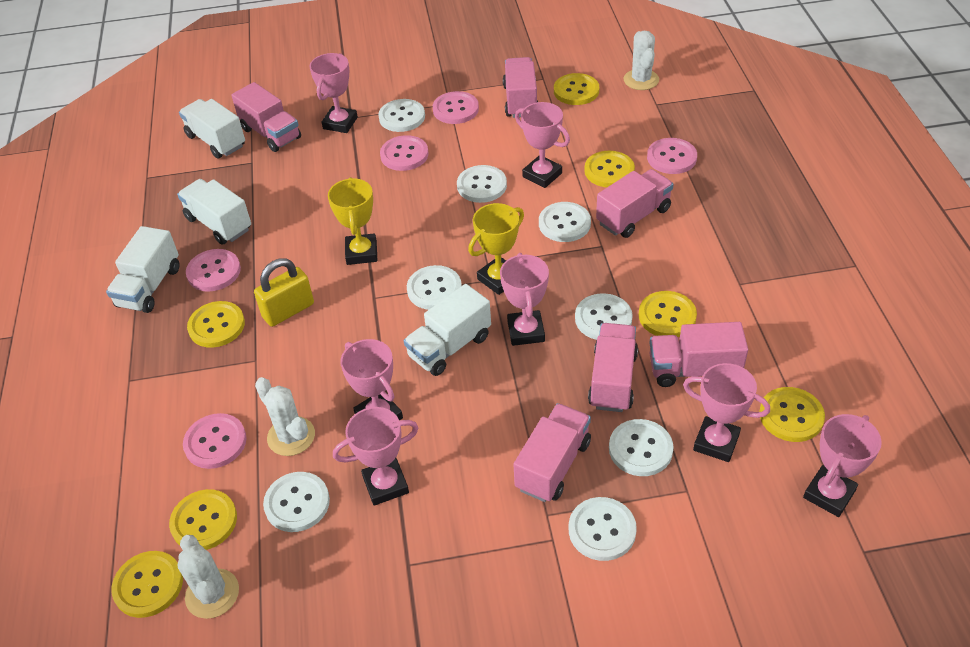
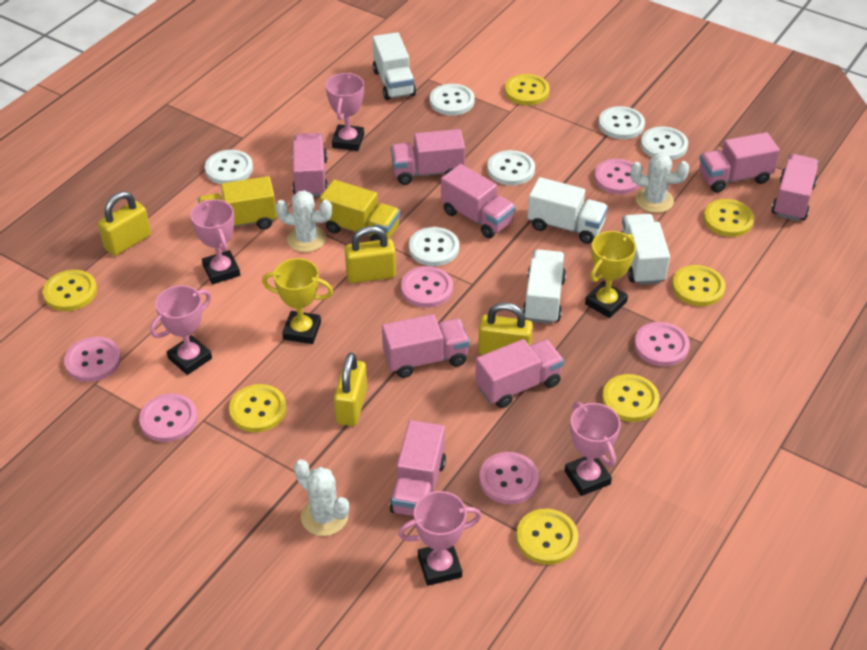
pink button: [183,413,247,469] [186,249,241,292] [380,135,429,171] [433,91,479,124] [647,138,697,174] = 5 -> [64,337,121,382] [139,393,198,442] [401,266,453,308] [479,452,539,504] [594,159,643,194] [634,322,690,366] = 6
pink trophy: [309,53,358,133] [333,407,418,506] [340,339,403,421] [500,253,549,346] [515,102,570,188] [683,363,770,462] [803,414,882,517] = 7 -> [150,285,212,375] [191,199,240,284] [326,73,364,151] [398,491,481,586] [565,402,621,496] = 5
pink truck: [231,82,301,152] [503,57,538,118] [513,403,591,502] [588,323,638,412] [596,169,674,238] [649,322,748,387] = 6 -> [292,133,328,197] [382,314,470,378] [389,420,446,516] [391,129,465,185] [441,164,516,238] [475,339,564,408] [699,132,780,193] [771,154,818,221] = 8
white button: [263,472,330,532] [378,99,425,132] [407,265,462,310] [457,165,507,203] [539,202,591,242] [569,497,637,561] [575,293,633,340] [609,419,674,476] = 8 -> [205,150,253,184] [409,227,459,266] [430,84,475,116] [487,150,535,185] [598,106,645,139] [641,127,688,160] = 6
yellow padlock: [254,258,314,327] = 1 -> [98,191,151,256] [334,352,367,426] [345,226,396,283] [478,302,533,355] = 4
yellow truck: none = 0 -> [198,176,277,230] [320,180,400,241] = 2

